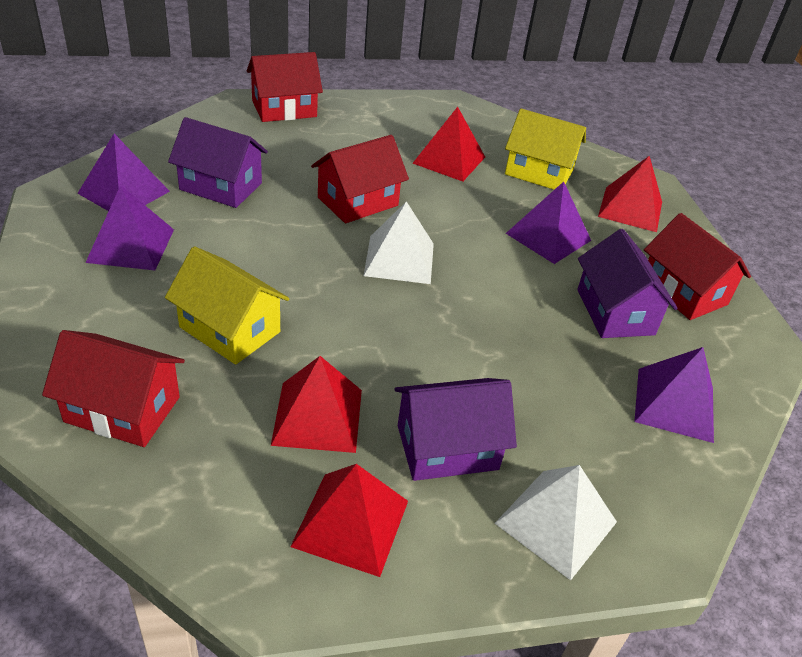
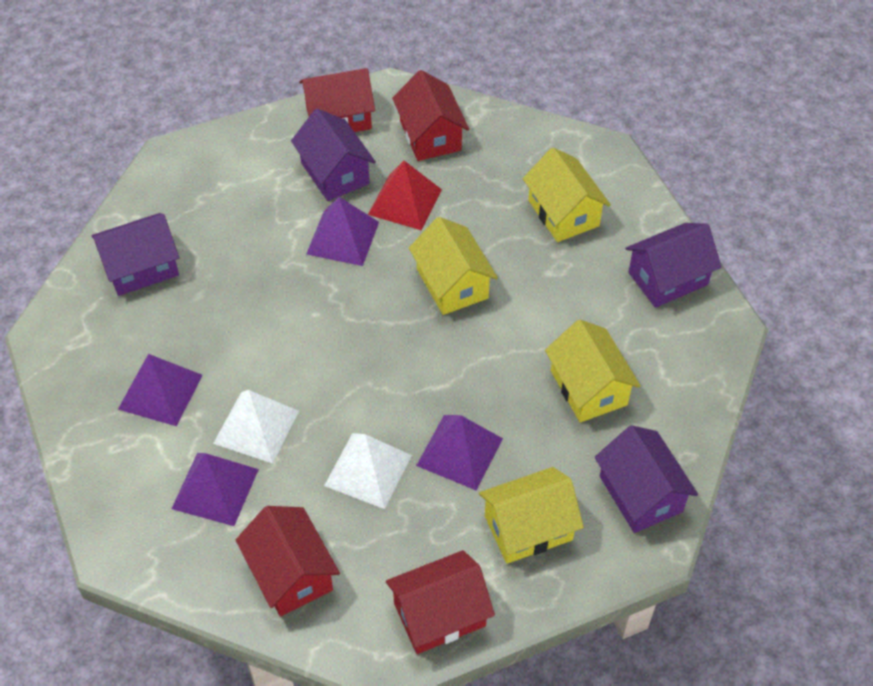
purple house: [168,117,268,208] [394,378,517,481] [577,229,678,338] = 3 -> [92,213,179,296] [291,109,376,201] [595,425,698,533] [626,223,721,308] = 4
red pyramid: [271,356,362,453] [290,464,408,577] [412,107,485,181] [598,156,662,232] = 4 -> [368,161,442,230] = 1
yellow house: [165,246,290,365] [505,108,586,190] = 2 -> [409,217,498,315] [479,467,584,564] [523,147,611,242] [545,320,641,422] = 4

